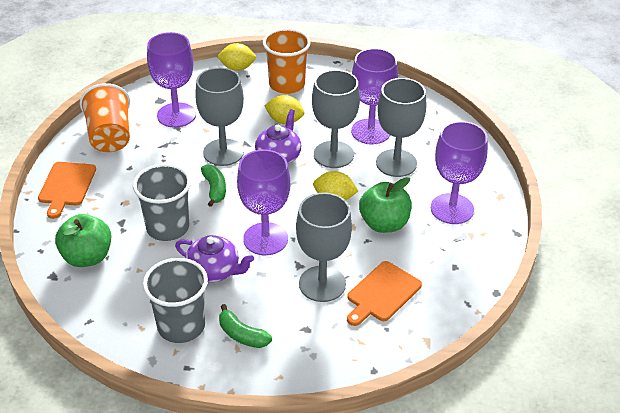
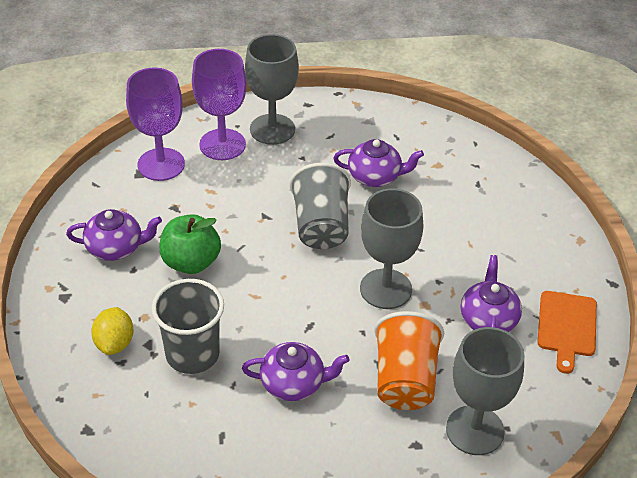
green apple: [55,214,111,267] [359,177,412,233] = 2 -> [159,214,221,274] = 1
green banana: [201,164,226,207] [219,304,272,348] = 2 -> none = 0
grey goblet: [195,67,244,166] [296,193,352,302] [312,70,360,168] [376,78,427,177] = 4 -> [245,34,299,145] [360,188,423,309] [446,327,524,455] = 3
orange cup: [80,83,130,152] [263,28,311,94] = 2 -> [374,311,444,410] = 1
orange cutting board: [38,162,96,219] [347,261,422,326] = 2 -> [537,291,597,374] = 1
purple goblet: [147,32,196,128] [237,149,290,255] [351,48,398,145] [431,121,488,224] = 4 -> [126,68,185,181] [192,49,247,160] = 2
purple teapot: [175,235,254,282] [255,109,301,164] = 2 -> [66,209,162,261] [242,342,350,401] [333,139,424,187] [461,255,522,332] = 4
yellow lemon: [217,43,256,71] [264,95,304,124] [313,171,358,200] = 3 -> [91,307,134,355] = 1

